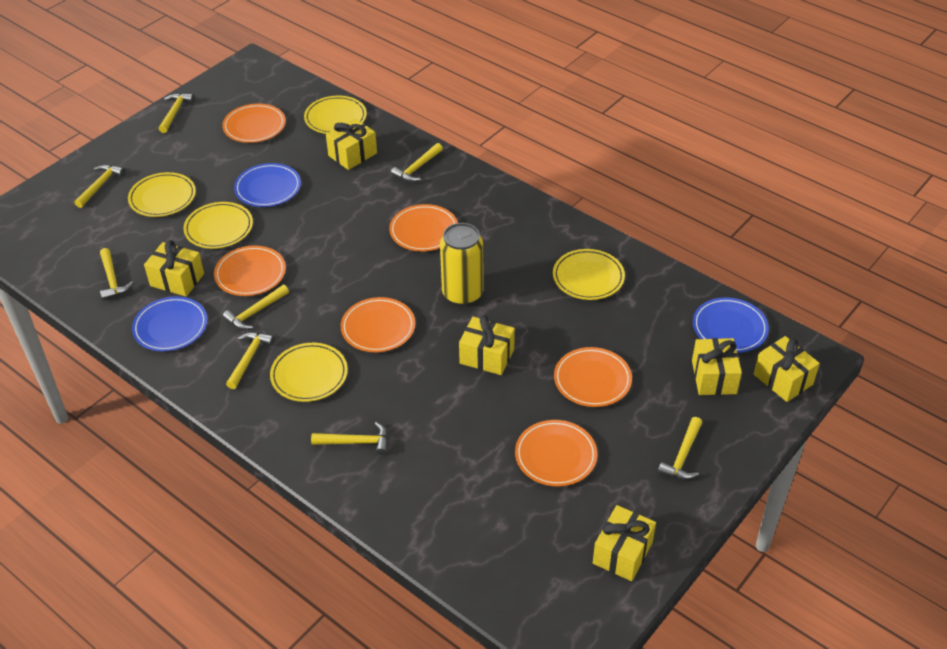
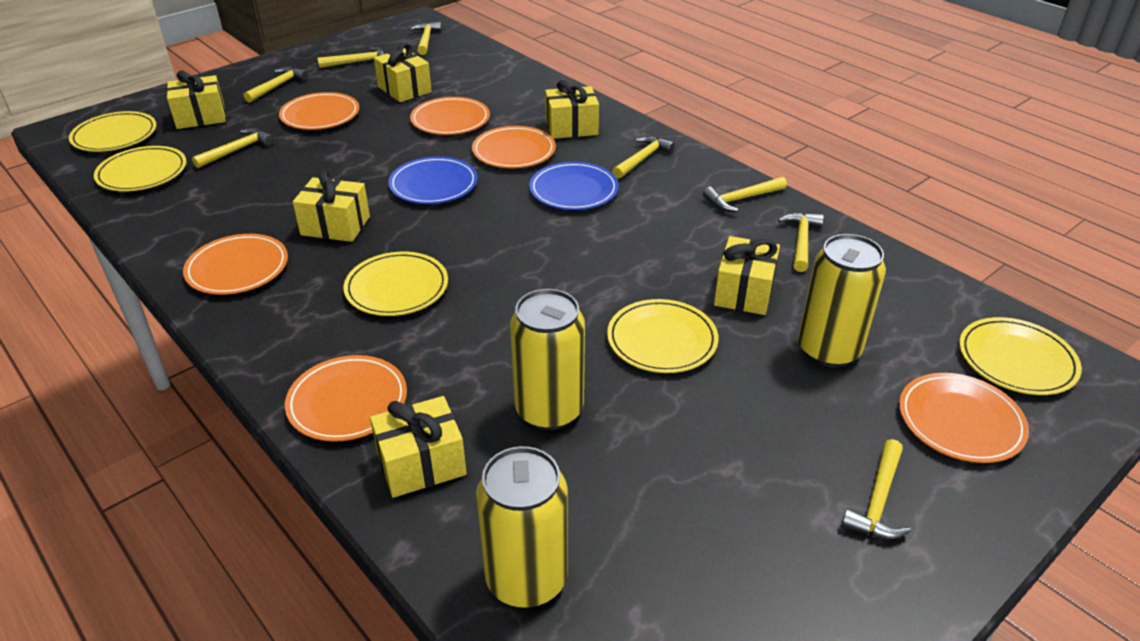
blue plate: [132,297,208,352] [234,163,301,207] [693,297,769,353] = 3 -> [388,157,478,204] [529,162,619,210] = 2
yellow can: [440,223,484,306] = 1 -> [476,446,568,608] [510,289,585,430] [798,234,886,368] = 3

